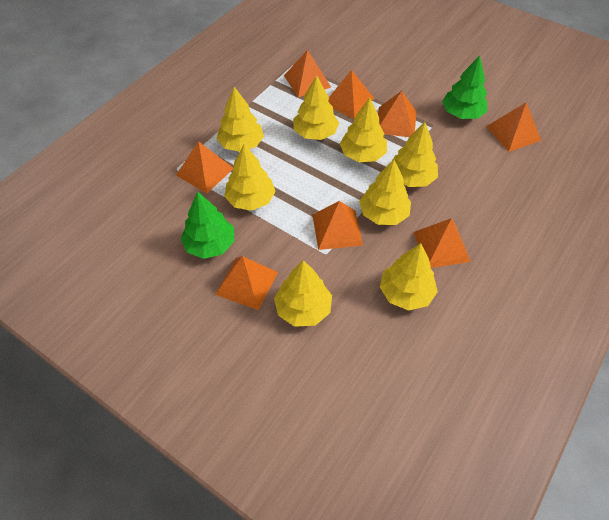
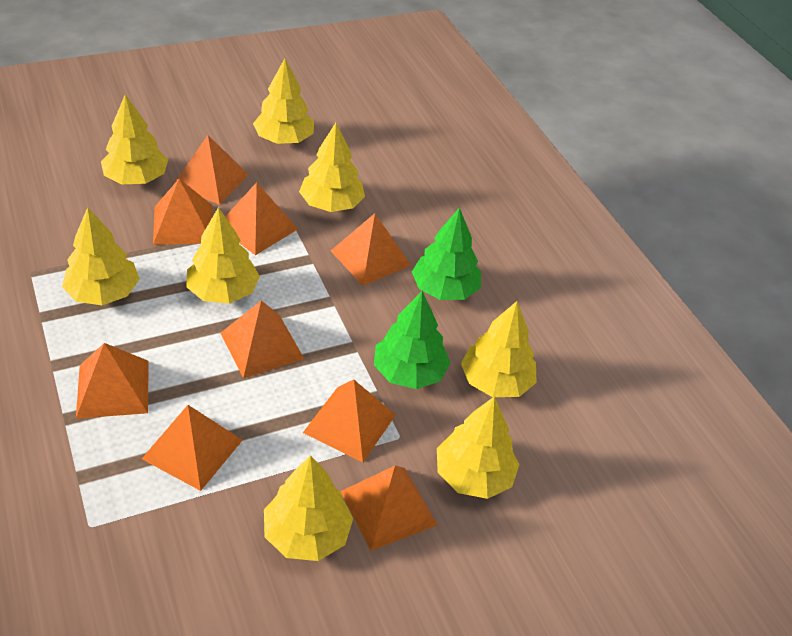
orange pyramid: [176,141,233,193] [215,256,278,310] [284,50,332,97] [313,201,363,250] [328,70,375,119] [378,91,417,137] [414,218,471,268] [486,103,541,152] = 8 -> [76,343,149,419] [142,405,243,491] [153,179,213,245] [173,135,249,205] [220,300,304,378] [225,182,298,255] [303,380,396,463] [331,213,411,286] [340,465,437,551] = 9

